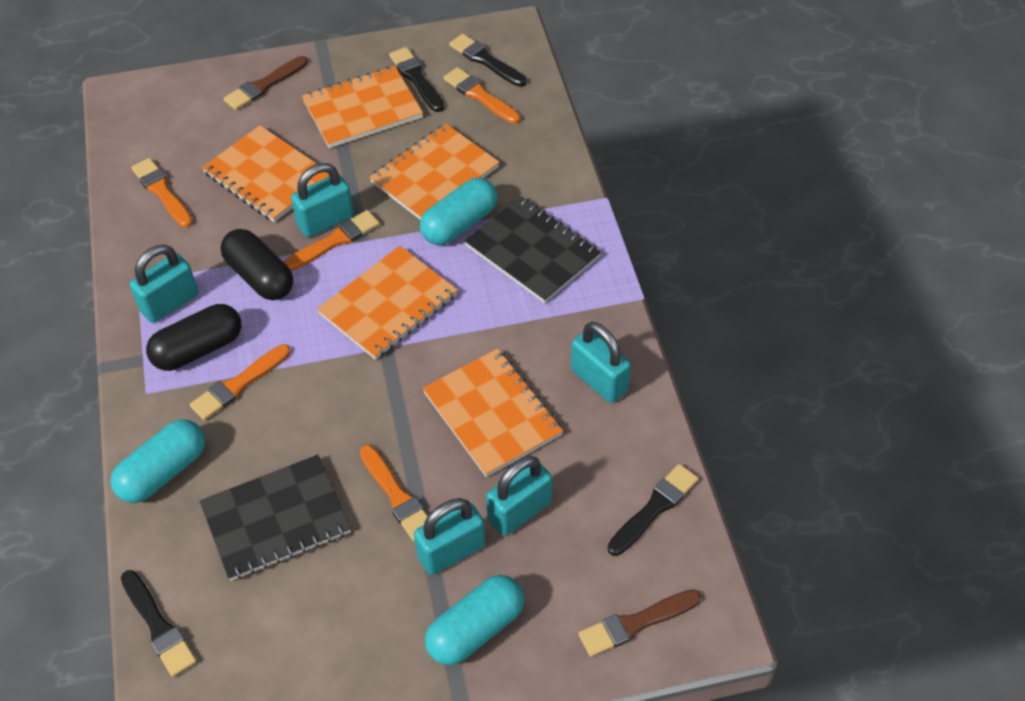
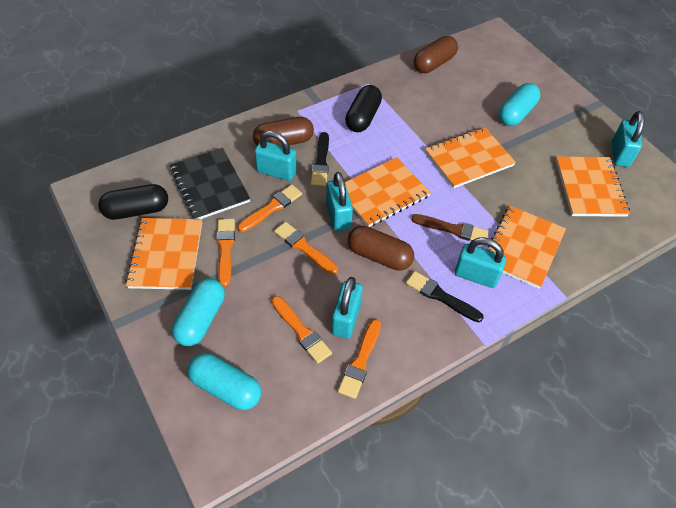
black brush: [121,570,197,677] [389,47,444,112] [449,34,526,87] [608,464,699,556] = 4 -> [311,132,329,186] [406,271,484,322] = 2
black notebook: [200,455,351,581] [464,196,601,303] = 2 -> [170,148,250,219] = 1
brown brush: [223,56,308,110] [578,589,701,657] = 2 -> [411,214,489,241] = 1
brown capsule: none = 0 -> [253,117,314,146] [348,226,414,271] [414,36,458,73] = 3

